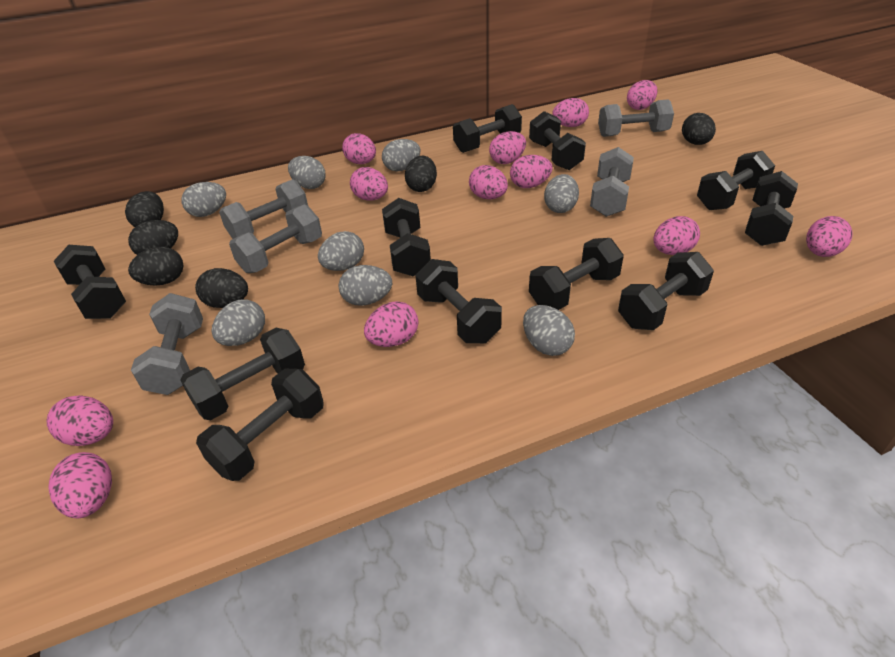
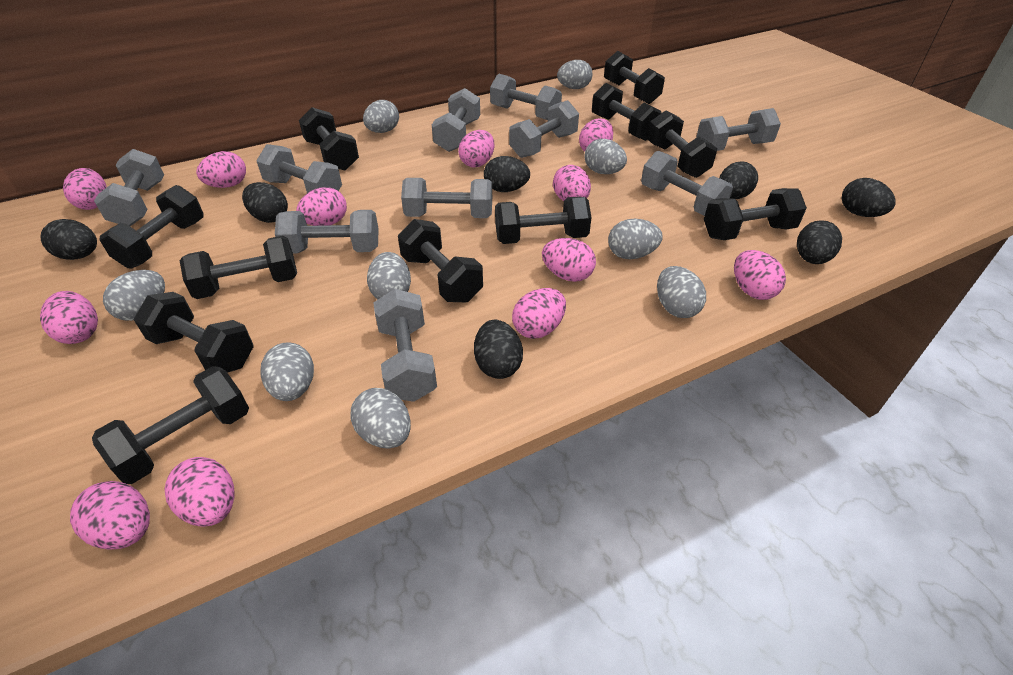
black egg: [125,191,164,227] [128,220,178,255] [128,247,184,285] [195,268,248,308] [405,156,437,192] [682,113,716,145] = 6 -> [40,219,97,260] [242,182,288,223] [474,320,523,379] [484,156,530,192] [719,161,758,199] [797,220,842,264] [842,178,895,217] = 7
grey dumbbell: [131,293,203,395] [219,179,308,239] [229,204,322,273] [590,147,634,217] [598,99,674,137] = 5 -> [94,149,164,226] [256,144,342,193] [275,210,379,254] [373,289,437,402] [401,178,492,218] [432,88,480,152] [490,74,562,120] [509,100,579,158] [641,151,733,216] [696,108,781,151] = 10
grey egg: [181,182,226,217] [212,299,265,346] [288,156,326,189] [318,231,364,271] [338,265,392,306] [382,139,420,171] [523,305,575,356] [544,174,579,213] = 8 -> [103,270,165,321] [260,342,314,401] [351,388,411,448] [363,100,399,133] [367,252,411,299] [557,60,592,89] [584,139,627,174] [608,219,663,259] [657,266,706,318] = 9

